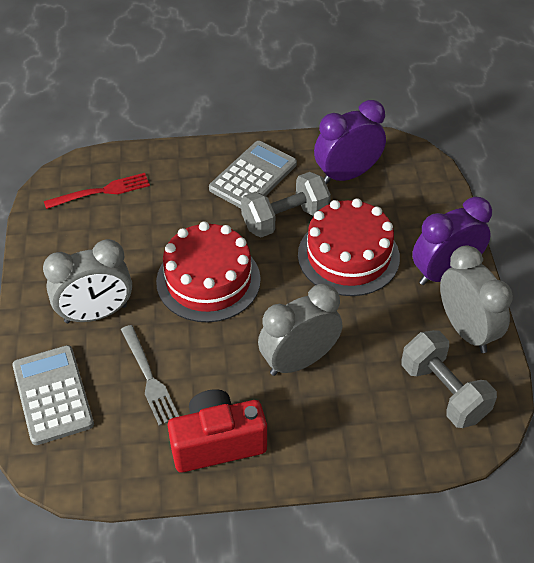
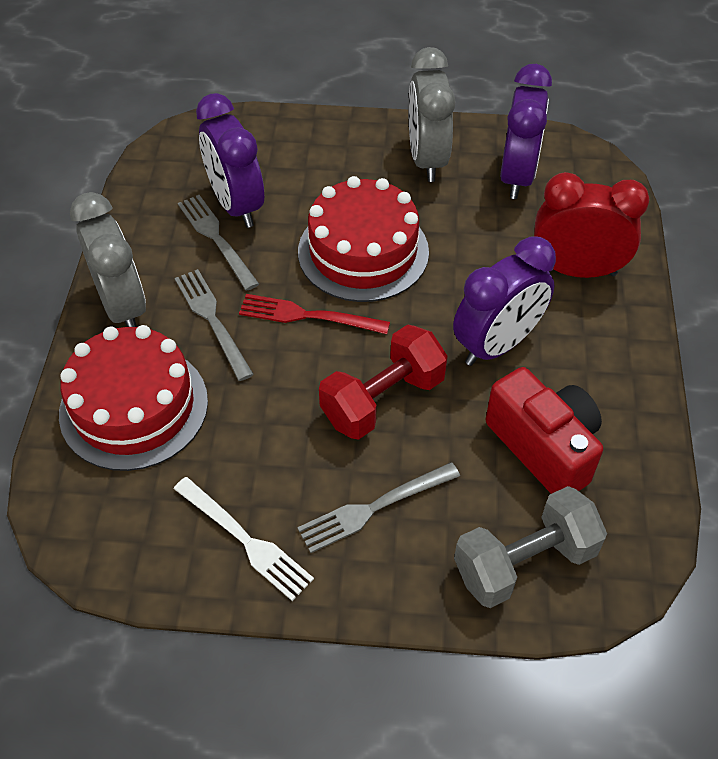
grey calculator: [12,345,94,445] [209,141,297,208] = 2 -> none = 0
grey clock: [43,239,132,323] [258,283,342,376] [440,246,513,353] = 3 -> [70,192,146,327] [408,47,456,182] = 2
grey dumbbell: [241,172,331,237] [401,330,497,428] = 2 -> [454,486,607,608] = 1
grey fork: [121,325,179,426] = 1 -> [175,269,254,381] [178,195,259,291] [297,462,460,553] = 3
purple clock: [314,100,386,184] [412,197,492,285] = 2 -> [196,93,264,228] [453,237,556,366] [500,64,552,199] = 3
red clock: none = 0 -> [534,172,650,278] = 1
red dumbbell: none = 0 -> [319,324,448,440] = 1
white fork: none = 0 -> [174,477,314,601] = 1

